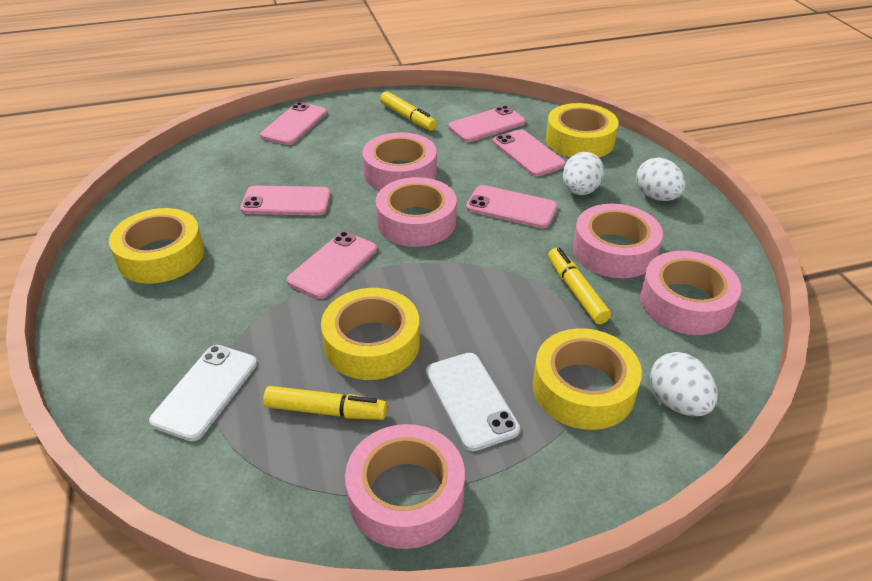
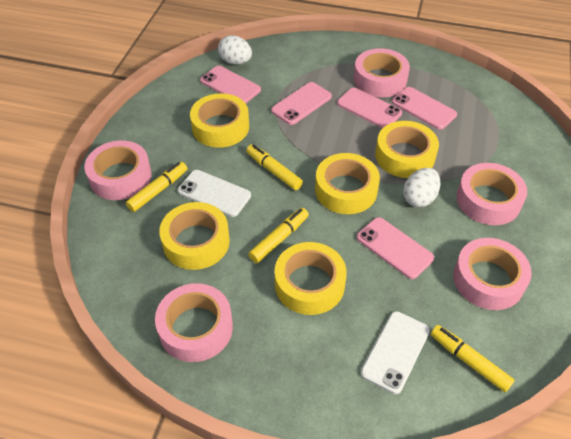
pink phone: [240,185,331,216] [260,102,327,145] [287,231,377,299] [448,106,526,142] [466,185,558,228] [493,129,566,176] = 6 -> [200,66,261,103] [271,82,332,125] [337,87,402,128] [357,217,434,279] [392,87,457,130] = 5
white egg: [563,152,604,195] [636,157,686,201] [650,352,718,416] = 3 -> [218,35,252,65] [403,168,441,207] = 2
yellow marker: [263,386,387,420] [380,91,437,131] [548,248,611,324] = 3 -> [126,162,187,212] [246,144,303,190] [248,208,309,263] [431,325,515,392] = 4
yellow tape: [109,208,204,284] [321,288,420,380] [533,328,642,430] [546,103,618,157] = 4 -> [159,202,230,270] [190,93,249,148] [274,242,347,315] [315,153,380,214] [375,121,439,178] = 5

